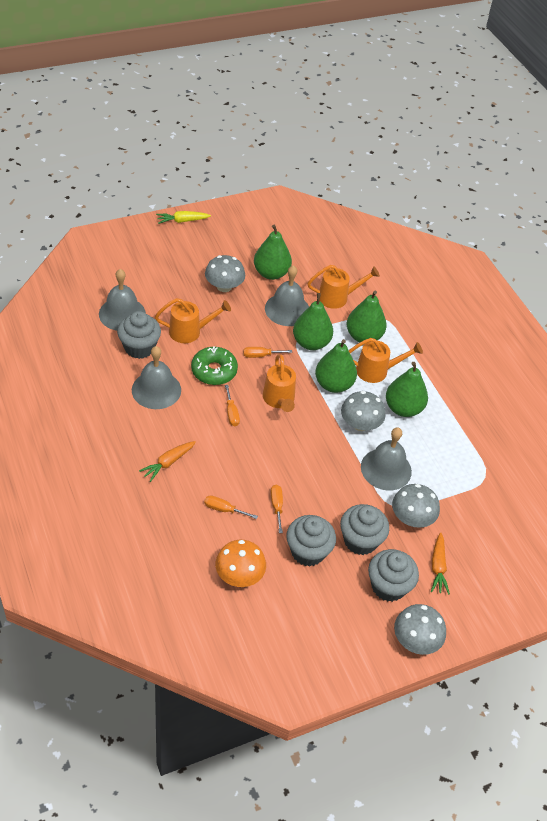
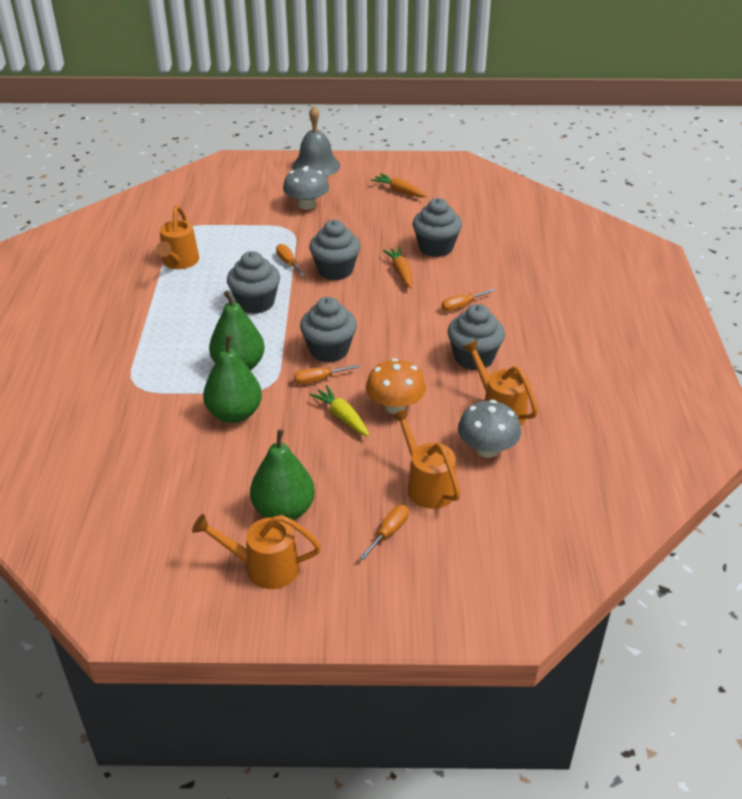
green donut: [191,346,238,385] = 1 -> none = 0
green pear: [254,225,292,280] [293,293,333,350] [315,339,357,393] [347,291,386,342] [386,362,428,417] = 5 -> [203,335,262,423] [209,291,265,370] [250,429,315,520] = 3
grey bell: [99,269,146,331] [132,346,181,409] [265,265,309,326] [361,427,412,491] = 4 -> [292,106,340,177] = 1
grey cupcake: [117,311,161,359] [286,515,336,567] [340,504,389,555] [368,549,419,602] = 4 -> [227,251,280,314] [300,297,357,363] [309,220,360,280] [413,198,462,257] [448,304,505,370] = 5
grey mushroom: [205,255,245,292] [341,391,386,431] [392,484,440,528] [394,604,446,655] = 4 -> [283,166,329,210] [458,400,521,458] = 2

